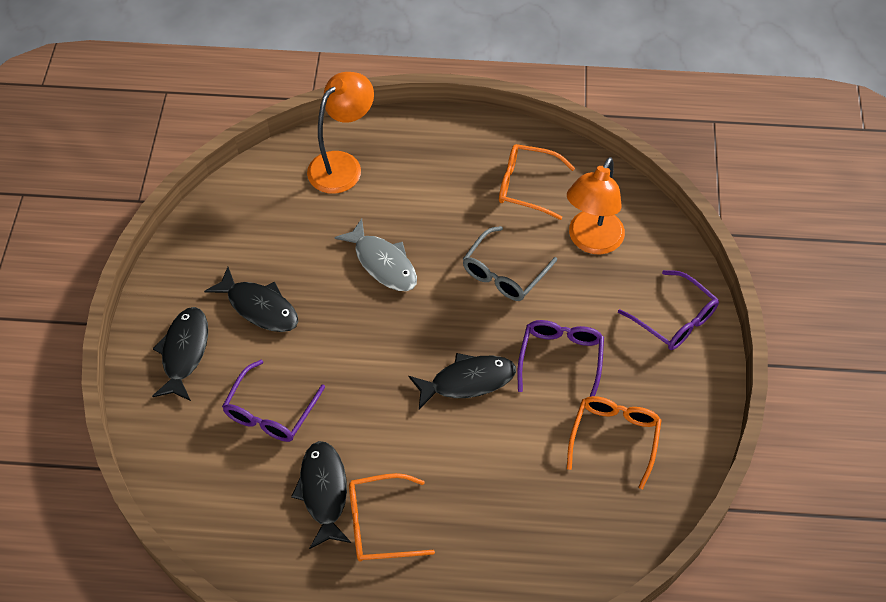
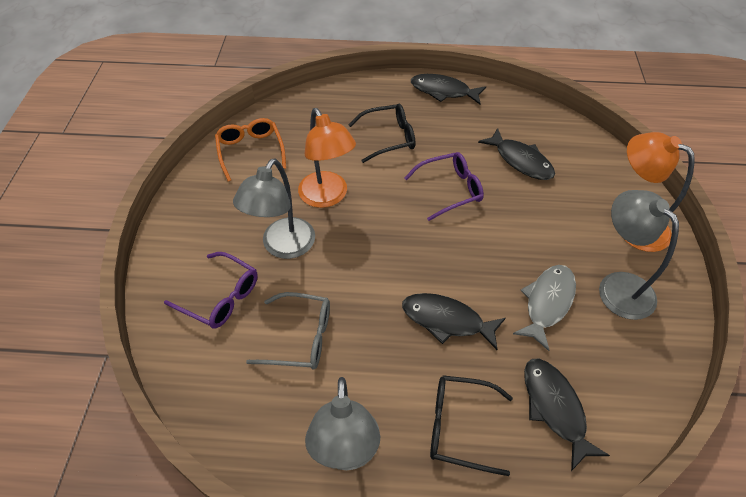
black glasses: none = 0 -> [349,104,415,163] [430,375,513,476] = 2
grey lamp: none = 0 -> [233,158,315,259] [305,377,380,470] [599,190,679,320] = 3
orange glasses: [349,473,435,562] [499,144,575,220] [567,396,662,489] = 3 -> [215,118,286,181] = 1
purple glasses: [222,360,325,442] [517,320,604,397] [618,270,719,350] = 3 -> [164,252,258,329] [404,152,484,221] = 2

